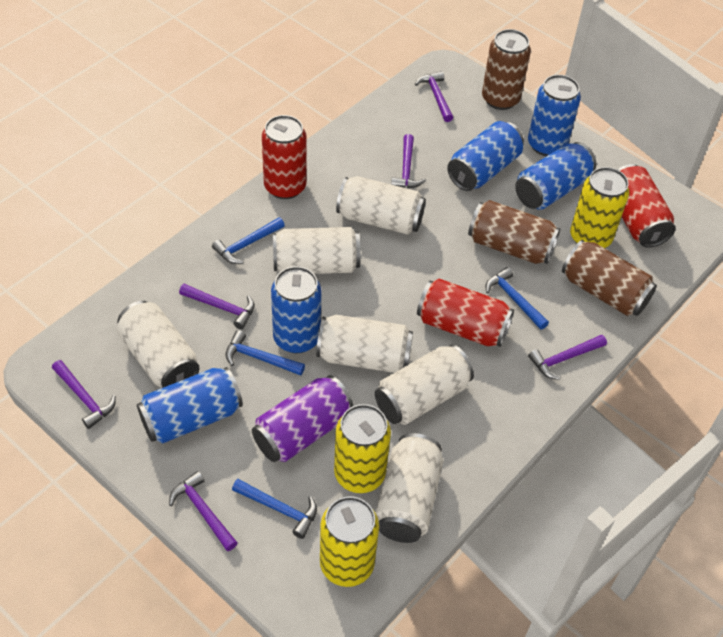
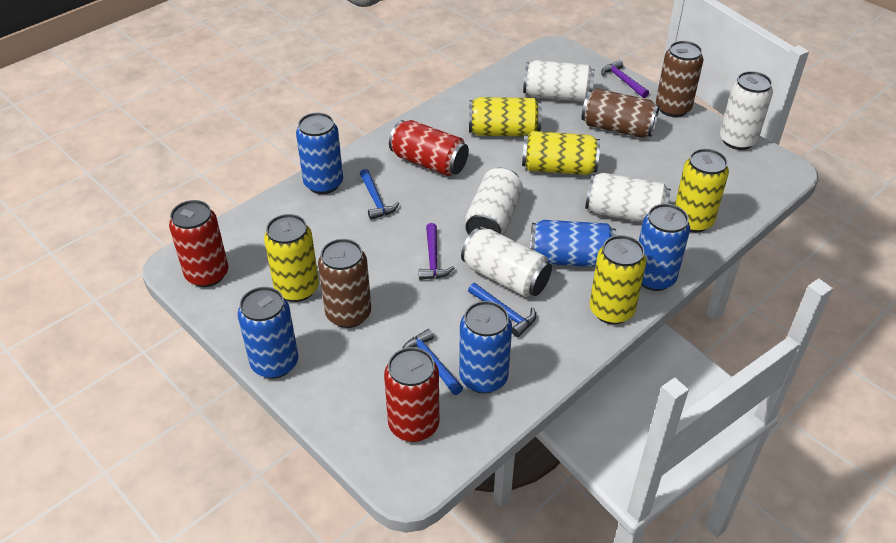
blue hammer: [212,217,285,264] [226,330,305,376] [232,479,317,539] [485,267,549,330] = 4 -> [360,169,399,220] [402,329,463,395] [468,283,536,337] = 3
purple can: [252,375,353,462] = 1 -> none = 0
purple hammer: [52,360,116,429] [169,471,238,551] [179,284,255,329] [391,134,426,188] [415,71,453,122] [528,335,607,380] = 6 -> [419,223,454,280] [601,60,649,98] = 2
white can: [117,301,199,388] [273,227,361,274] [316,315,413,373] [336,176,426,235] [375,344,474,425] [376,433,443,543] = 6 -> [461,228,552,297] [465,167,523,235] [523,60,595,102] [585,173,671,222] [720,71,773,150] = 5
yellow can: [320,496,379,587] [334,404,391,493] [570,167,629,248] = 3 -> [264,214,319,302] [469,97,542,136] [522,131,600,175] [589,235,647,324] [675,149,729,233] = 5

